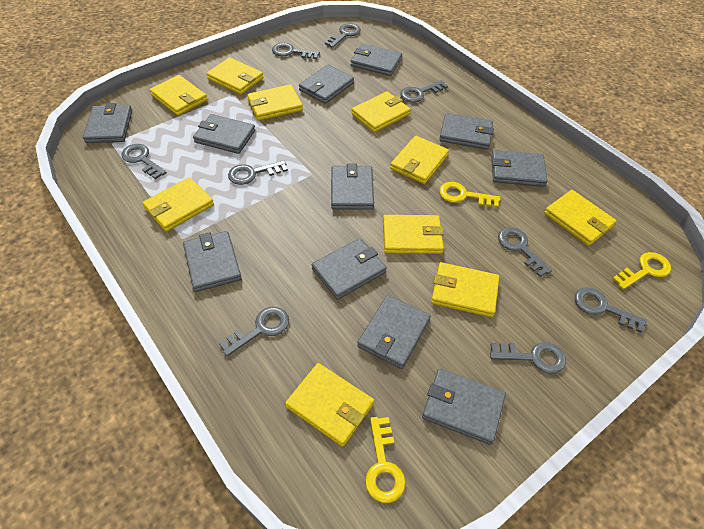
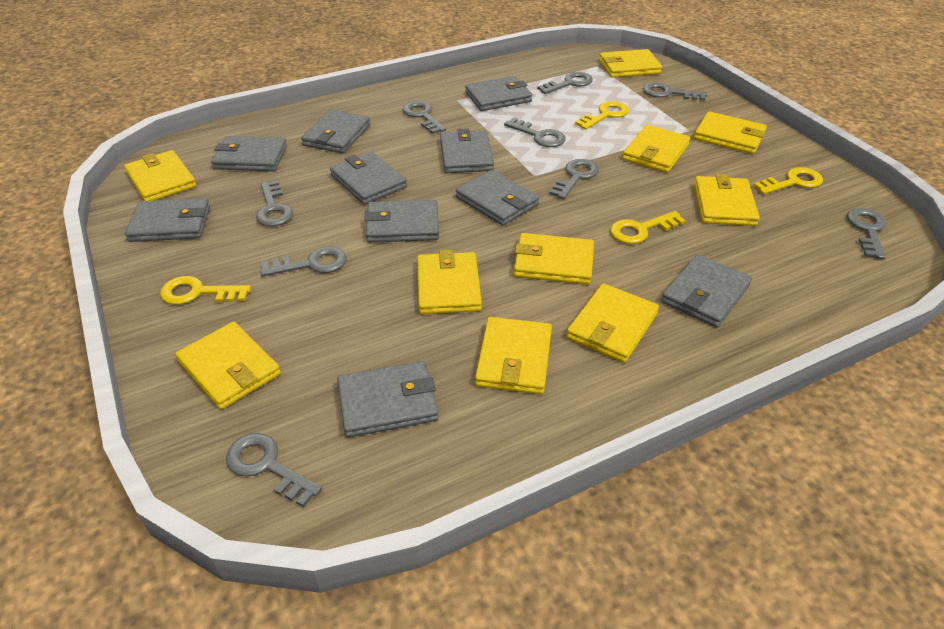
grey wallet: [83,103,132,143] [183,231,242,292] [193,114,255,154] [299,65,354,104] [312,238,387,300] [331,163,374,210] [351,43,402,76] [357,295,431,369] [422,369,506,445] [439,113,494,150] [491,150,548,187] = 11 -> [125,198,210,242] [211,136,287,171] [301,110,370,153] [330,152,407,205] [337,361,439,438] [364,200,439,243] [440,128,494,173] [456,170,539,226] [465,76,532,111] [661,254,752,328] = 10
yellow key: [365,417,406,503] [439,182,500,208] [612,252,671,290] = 3 -> [160,276,251,305] [575,101,629,130] [610,211,686,244] [753,167,823,194] = 4

